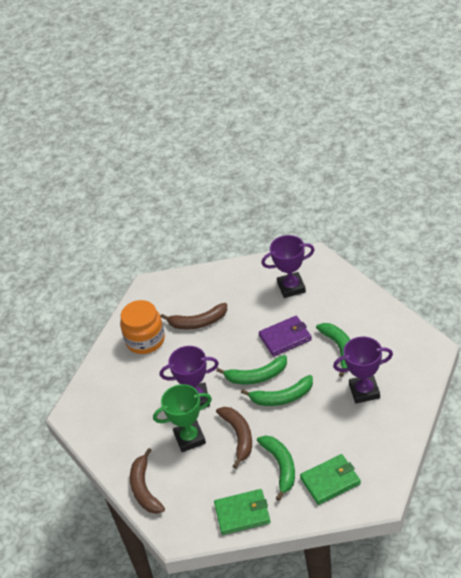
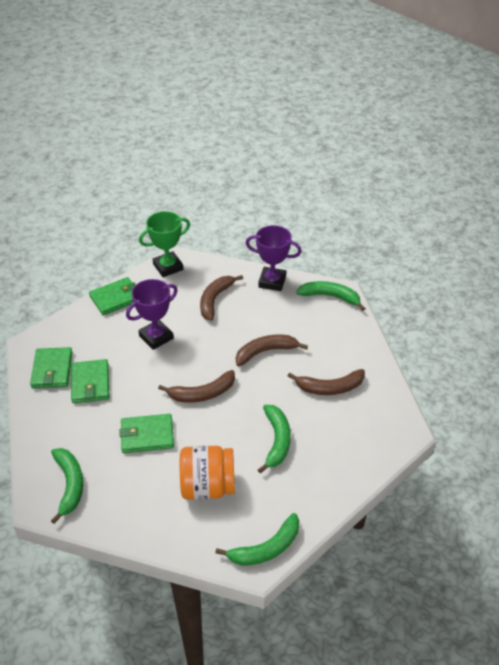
brown banana: [130,448,165,514] [160,303,227,329] [216,407,252,469] = 3 -> [158,370,235,403] [200,275,243,321] [236,334,308,366] [288,369,365,395] = 4
green wallet: [214,489,270,535] [300,454,361,505] = 2 -> [30,347,72,388] [71,359,110,403] [89,277,136,316] [119,414,174,453] = 4
purple trophy: [160,346,219,407] [261,235,315,298] [333,336,393,403] = 3 -> [126,279,178,350] [246,225,302,291] = 2
purple wallet: [259,316,312,357] = 1 -> none = 0

